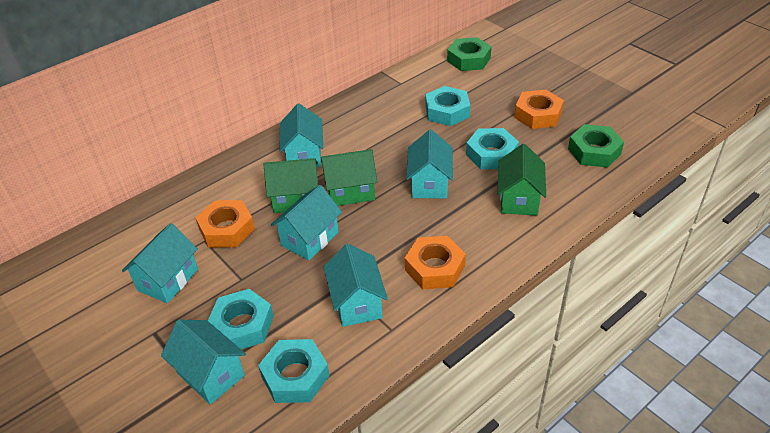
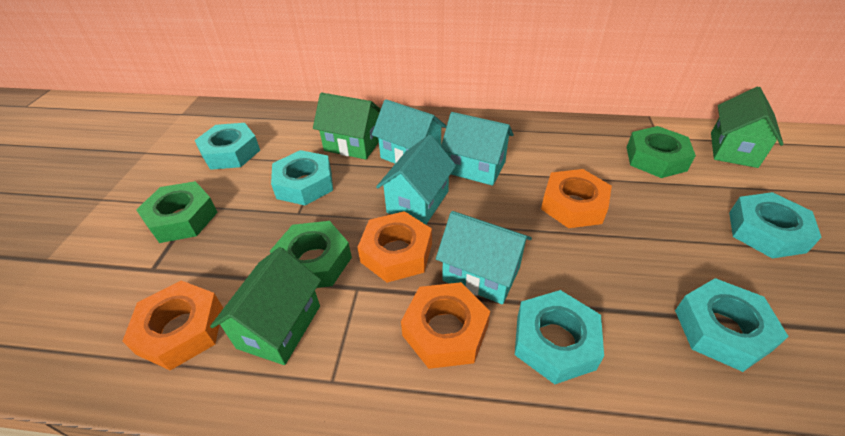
green nut: [447,37,492,71] [568,124,624,168] = 2 -> [136,181,218,243] [270,221,352,288] [627,126,696,178] = 3
orange nut: [196,200,255,248] [405,236,466,289] [514,90,564,129] = 3 -> [123,280,223,370] [358,211,432,283] [401,282,490,369] [541,169,612,228] = 4
turquoise house: [122,223,198,303] [161,320,246,405] [271,185,342,260] [279,104,323,167] [324,243,388,327] [406,130,453,199] = 6 -> [372,99,447,164] [376,135,456,225] [436,211,532,304] [441,112,514,186] = 4
turquoise nut: [208,289,274,349] [258,339,330,403] [425,86,470,126] [466,128,519,169] = 4 -> [195,123,260,170] [271,150,333,206] [515,290,604,384] [675,278,789,372] [729,192,822,259] = 5

